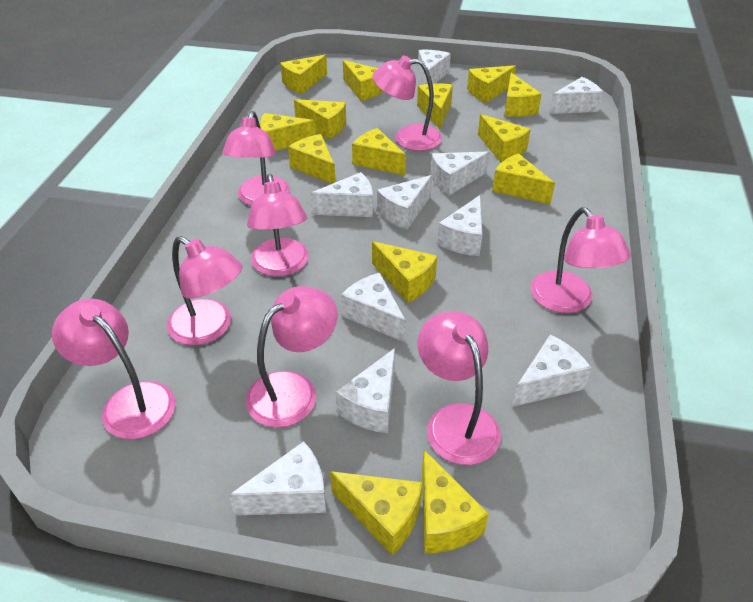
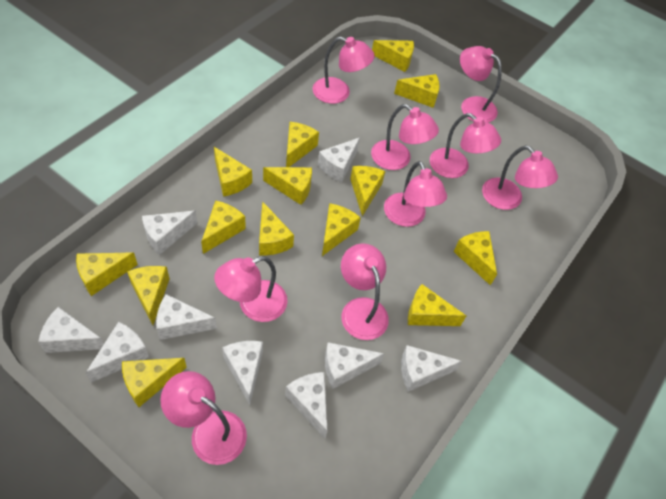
pink lamp: [52,299,175,439] [167,236,243,345] [222,111,290,206] [246,286,337,428] [247,174,309,277] [372,56,442,151] [418,312,501,465] [531,207,631,313] = 8 -> [160,371,247,465] [214,256,288,322] [313,37,375,104] [341,243,389,340] [371,104,439,170] [384,161,447,227] [430,113,501,178] [460,46,502,123] [482,145,558,210] = 9
white cheese: [229,441,326,515] [310,172,373,217] [336,348,395,433] [341,273,406,342] [377,175,432,230] [418,50,451,85] [431,151,490,196] [437,195,482,256] [512,335,591,407] [549,77,603,114] = 10 -> [38,307,104,353] [86,322,149,383] [142,211,197,255] [156,294,217,340] [222,341,263,405] [285,372,327,439] [318,137,360,182] [325,342,384,389] [401,345,462,392] = 9

